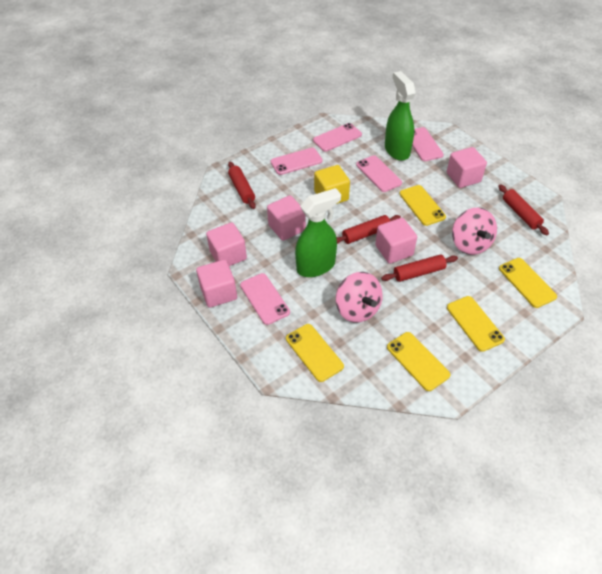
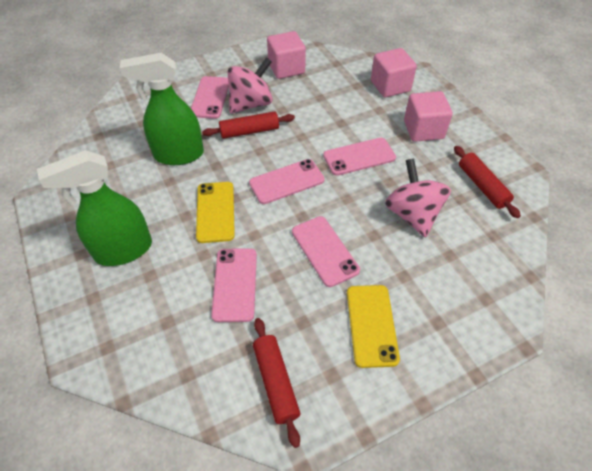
pink cube: [196,260,237,308] [206,222,247,266] [267,195,306,241] [375,218,417,264] [447,147,487,188] = 5 -> [267,31,306,79] [371,48,417,97] [404,91,453,142] = 3
red rolling pin: [228,161,256,209] [336,215,401,244] [381,254,458,282] [498,184,549,235] = 4 -> [202,112,295,139] [253,318,300,448] [454,146,521,218] = 3
yellow cube: [314,165,350,204] = 1 -> none = 0
yellow phone: [286,324,344,382] [387,332,450,391] [399,185,446,226] [447,296,505,352] [499,258,557,308] = 5 -> [196,182,235,243] [347,285,400,368] = 2

